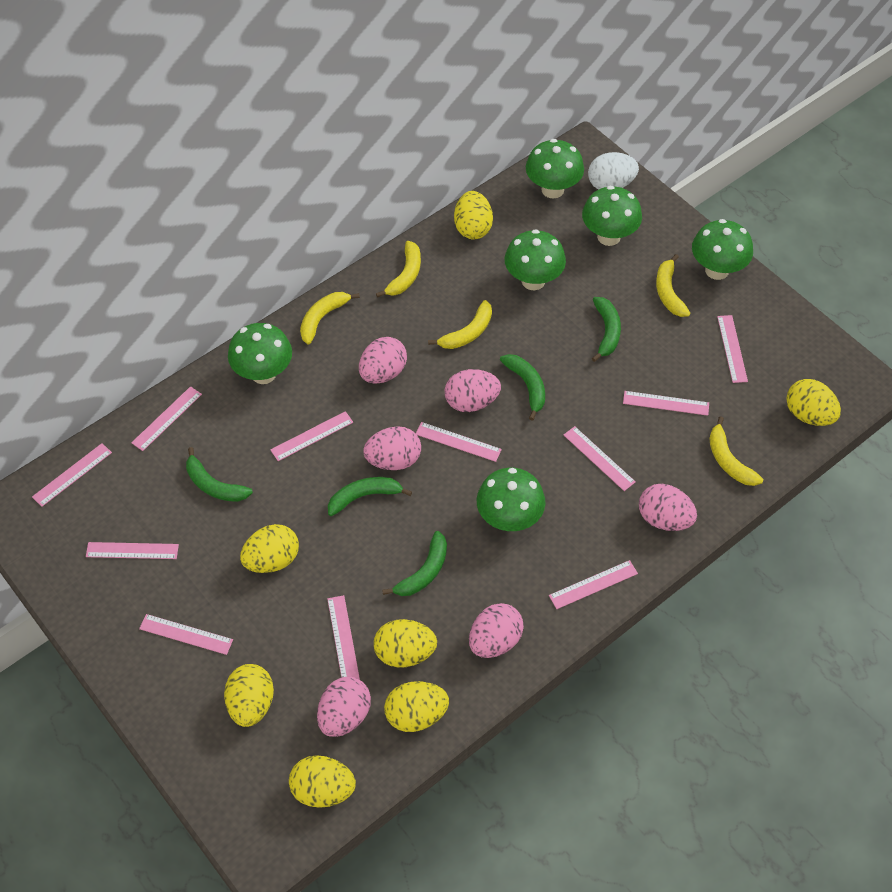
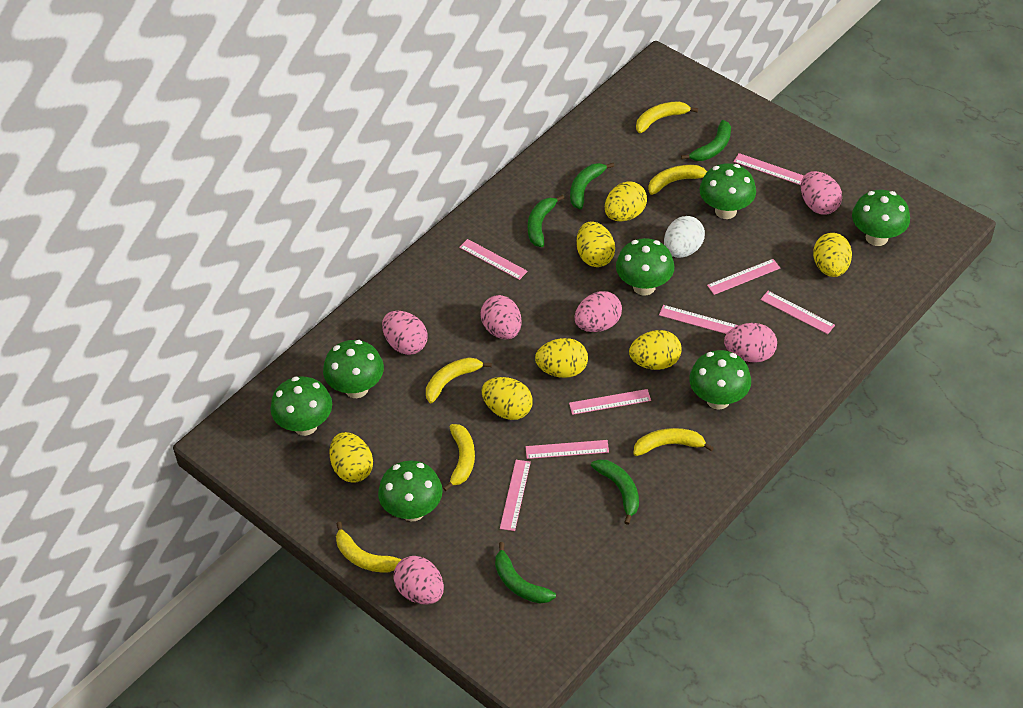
green mushroom: [228,323,292,384] [477,468,545,531] [505,229,566,290] [526,139,584,199] [582,186,642,246] [692,219,753,280] = 6 -> [270,377,332,436] [323,340,384,398] [378,460,443,522] [616,238,674,296] [689,350,751,409] [700,163,756,219] [852,190,910,246] = 7
pink ruler: [32,443,112,507] [86,542,179,559] [131,386,202,451] [139,614,233,655] [271,411,353,461] [327,595,360,680] [416,422,502,462] [549,560,638,609] [564,426,636,491] [623,391,709,416] [717,315,748,383] = 11 -> [459,239,528,280] [500,460,531,531] [526,440,609,459] [569,389,651,415] [659,305,738,334] [707,259,780,295] [734,153,804,185] [760,291,835,334] = 8
yellow banana: [300,292,360,345] [376,241,421,298] [428,300,492,349] [656,254,691,317] [709,416,763,486] = 5 -> [336,522,402,572] [426,358,492,403] [443,424,475,491] [633,428,714,456] [636,101,698,133] [648,165,707,195] = 6

